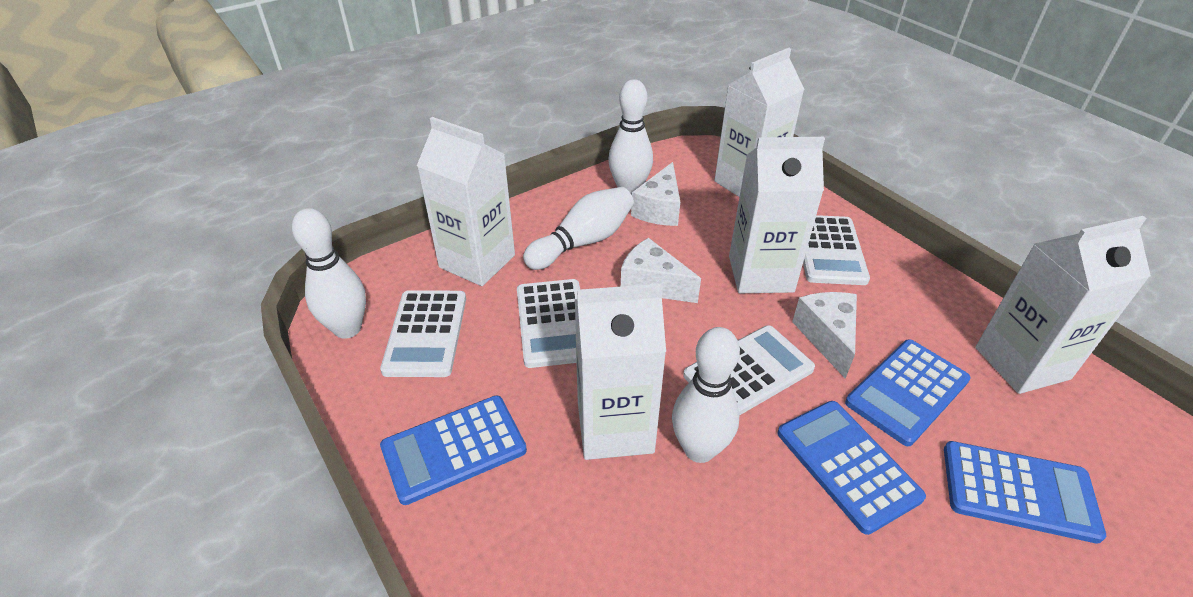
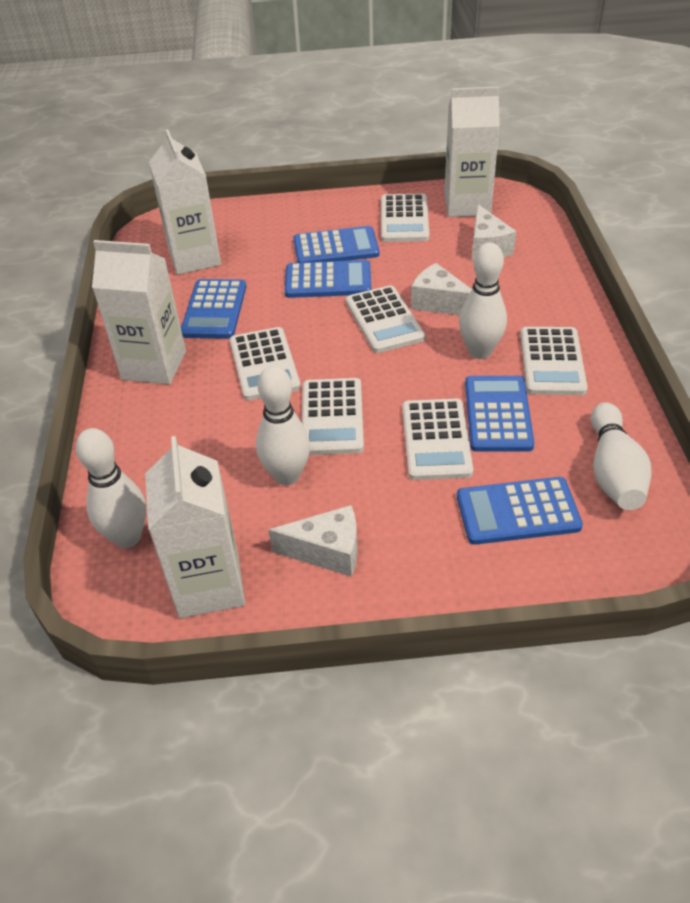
blue calculator: [380,396,527,505] [777,401,926,535] [845,339,971,446] [944,441,1106,544] = 4 -> [181,279,246,339] [285,260,372,298] [293,226,380,263] [457,477,583,545] [465,376,534,452] = 5
white calculator: [380,290,466,377] [517,279,580,368] [683,325,815,416] [803,215,870,285] = 4 -> [230,327,301,400] [302,378,364,455] [346,285,425,353] [381,194,429,242] [402,399,473,480] [520,327,588,395] = 6
white carton: [417,117,515,286] [575,284,666,460] [714,48,805,197] [729,137,825,293] [975,216,1151,394] = 5 -> [92,240,186,384] [145,436,245,618] [149,129,221,275] [444,86,500,217] = 4

